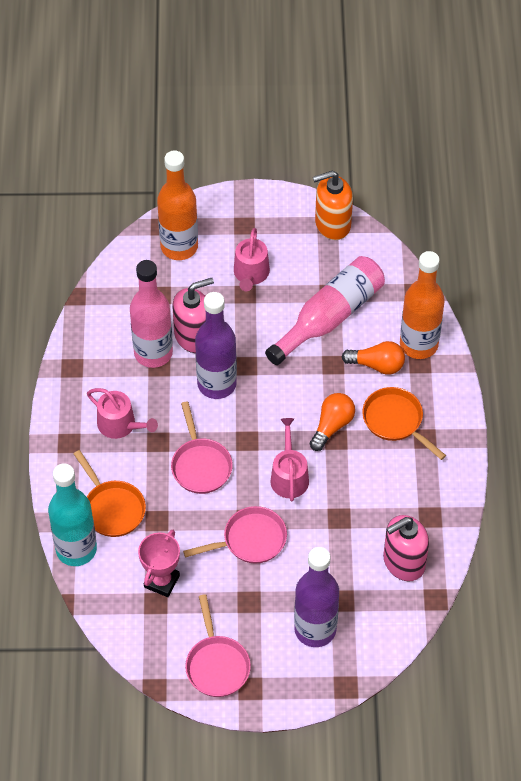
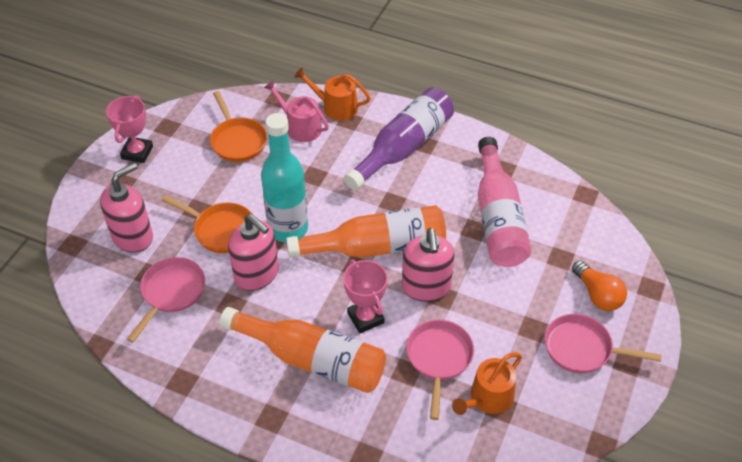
orange light bulb: [310,393,355,451] [341,341,405,375] = 2 -> [572,260,627,311] = 1
orange soap dispenser: [313,171,353,240] = 1 -> none = 0
orange watering can: none = 0 -> [294,68,370,121] [452,352,522,415] = 2
pink bottle: [130,260,173,368] [265,256,385,365] = 2 -> [478,137,531,267] = 1
pink soap dispenser: [172,278,214,353] [383,515,429,582] = 2 -> [100,163,153,253] [228,214,279,291] [402,228,455,301] = 3
pink trophy: [138,530,180,597] = 1 -> [106,95,153,163] [343,259,388,333] = 2
pink watering can: [87,388,158,439] [234,228,270,291] [270,418,309,502] = 3 -> [264,80,329,142] = 1
purple bottle: [195,292,237,399] [294,547,339,647] = 2 -> [344,87,454,190] = 1

